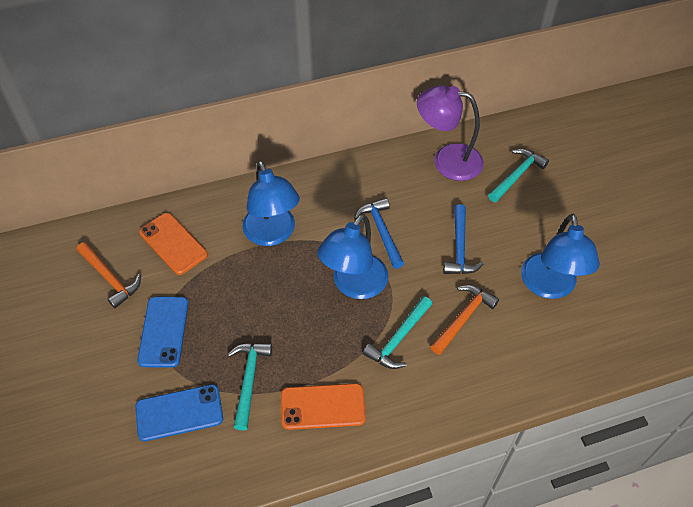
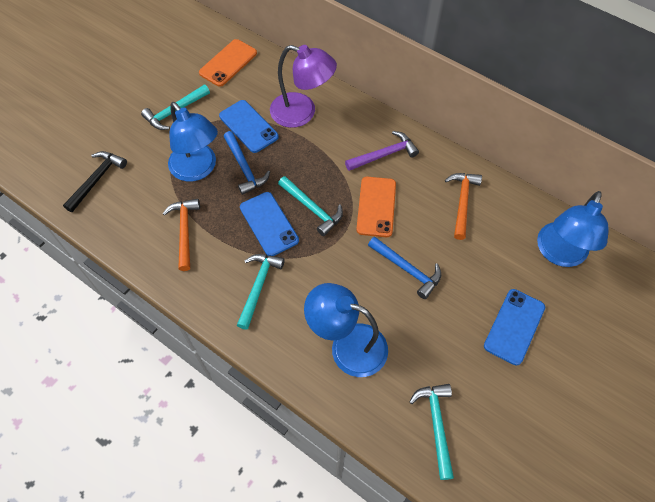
black hammer: none = 0 -> [63,151,127,212] = 1
blue phone: [135,384,223,441] [137,297,189,368] = 2 -> [219,100,279,153] [240,192,299,256] [484,289,545,365] = 3
purple hammer: none = 0 -> [345,131,419,171] = 1
turquoise hammer: [228,343,272,431] [363,296,432,369] [488,149,549,202] = 3 -> [141,84,210,130] [237,254,285,330] [278,176,343,236] [409,384,454,480] = 4

